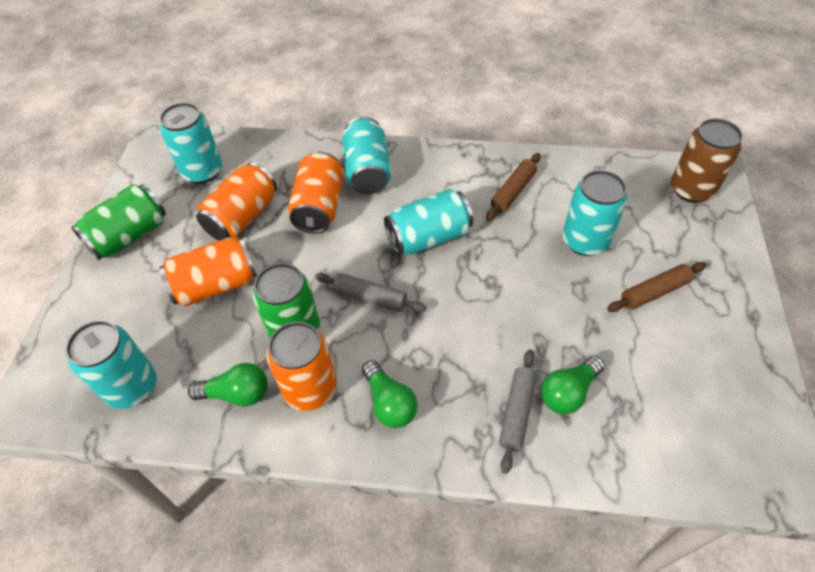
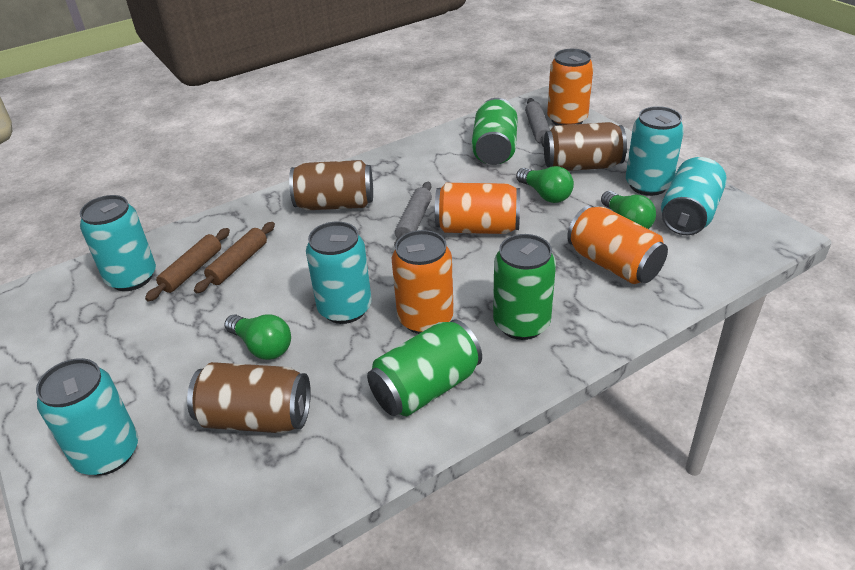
brown can: [671,119,743,203] = 1 -> [187,362,311,433] [289,160,373,210] [544,122,627,171] = 3
green can: [71,184,166,260] [253,263,320,339] = 2 -> [367,319,482,416] [472,98,518,165] [493,234,556,340] = 3

